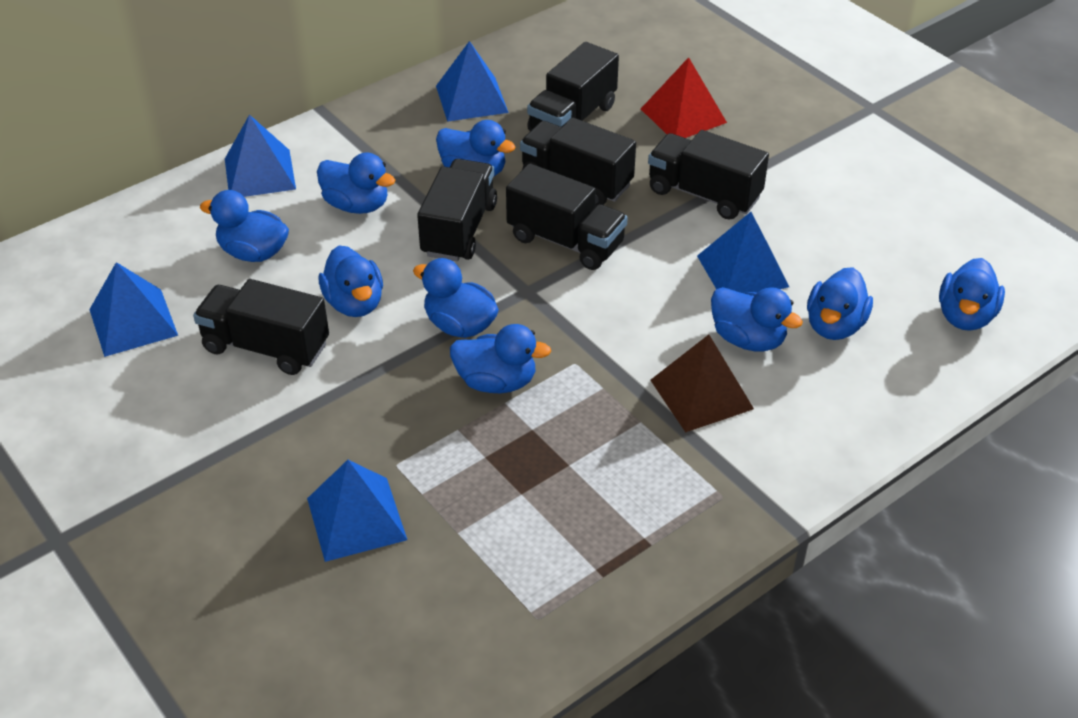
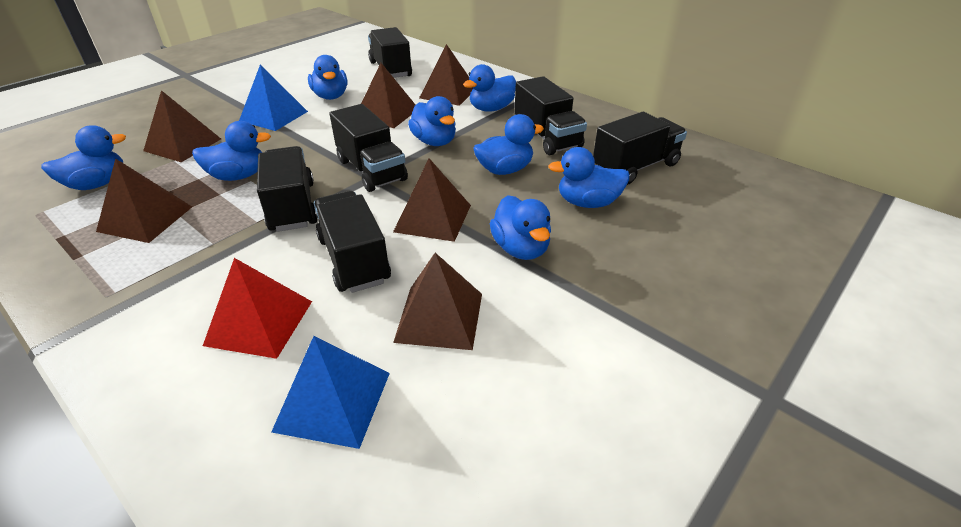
blue duck: [200,190,289,262] [317,152,395,214] [319,246,383,317] [413,258,499,338] [436,120,516,176] [450,324,551,393] [711,287,803,352] [807,267,873,340] [939,258,1005,331] = 9 -> [41,125,126,190] [192,121,271,181] [308,55,348,100] [408,96,456,146] [463,64,516,112] [473,114,544,175] [490,195,551,260] [548,147,630,208] = 8
blue pyramid: [89,262,178,357] [225,114,296,197] [307,460,407,562] [436,41,509,122] [697,212,789,294] = 5 -> [239,65,308,131] [271,336,390,449] = 2
brown pyramid: [650,335,754,433] = 1 -> [96,158,192,243] [143,90,221,162] [361,63,415,128] [393,158,471,242] [393,253,482,350] [419,44,474,106] = 6

